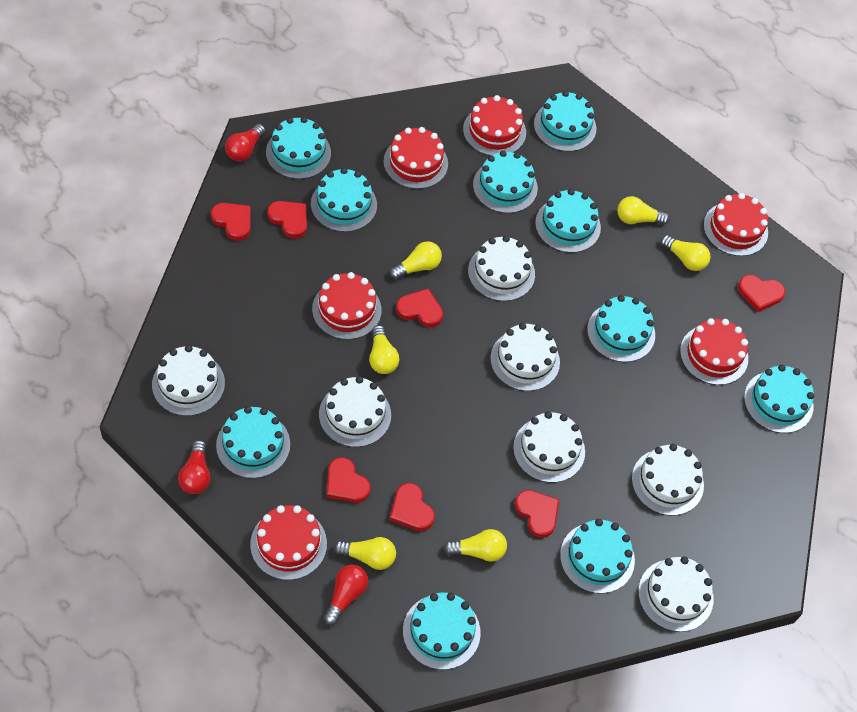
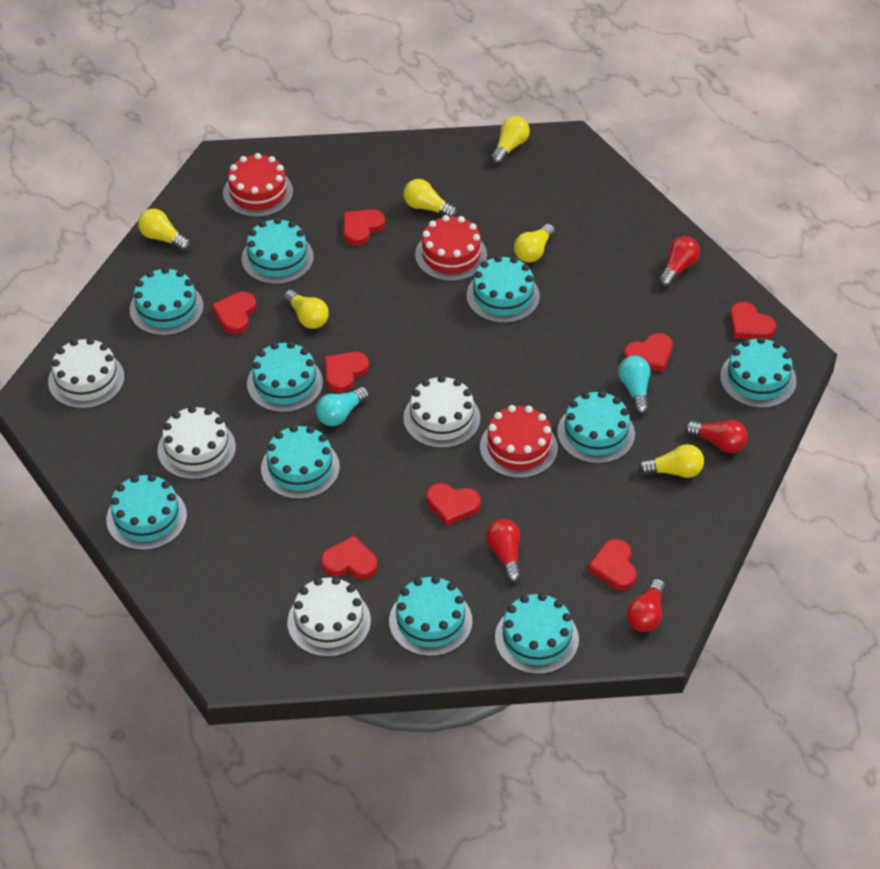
red cake: [250,505,327,580] [312,272,382,340] [383,127,448,189] [463,95,526,156] [680,318,748,385] [704,193,768,256] = 6 -> [223,153,293,217] [415,215,487,281] [480,405,558,478] = 3
red heart: [211,203,250,241] [267,201,307,239] [327,457,371,503] [390,483,435,531] [396,289,443,327] [515,490,559,538] [738,275,785,312] = 7 -> [212,292,256,334] [321,536,377,579] [325,352,369,393] [343,209,385,246] [426,483,481,526] [588,539,637,590] [624,333,673,372] [730,302,776,339] = 8
red light bulb: [178,440,210,494] [225,124,266,161] [324,565,368,625] = 3 -> [486,519,521,583] [626,579,666,632] [658,236,700,287] [685,420,748,453] = 4
turquoise light bulb: none = 0 -> [316,387,369,426] [618,356,651,414] = 2
white cake: [152,345,225,416] [319,376,391,447] [468,236,535,301] [490,323,560,391] [513,411,585,483] [632,444,704,516] [638,556,714,632] = 7 -> [48,338,124,409] [157,406,236,480] [287,577,371,657] [403,375,480,448] = 4

